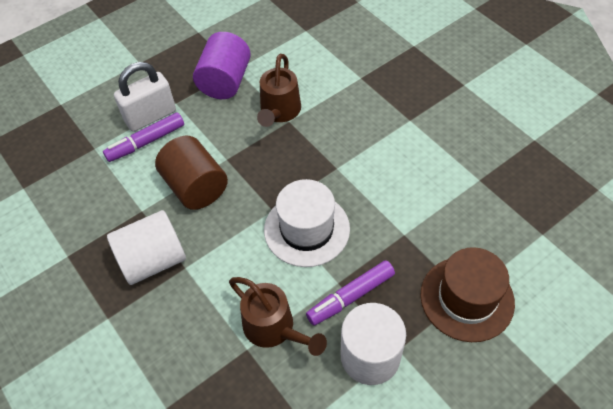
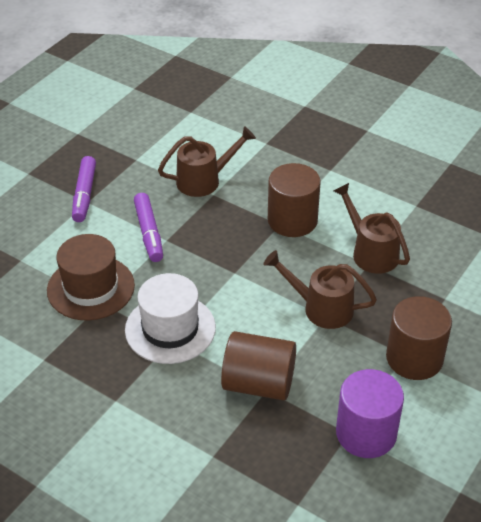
brown cylinder: [155,136,228,210] = 1 -> [221,331,296,400] [268,163,321,237] [386,296,452,380] = 3
brown watering can: [229,277,327,356] [257,54,301,127] = 2 -> [158,126,256,197] [263,250,377,329] [333,183,410,274] = 3
white cylinder: [107,210,186,285] [341,303,406,385] = 2 -> none = 0
white padlock: [114,62,176,132] = 1 -> none = 0

